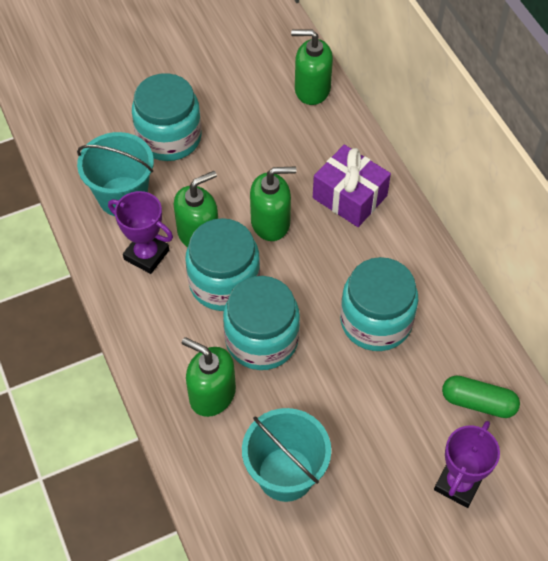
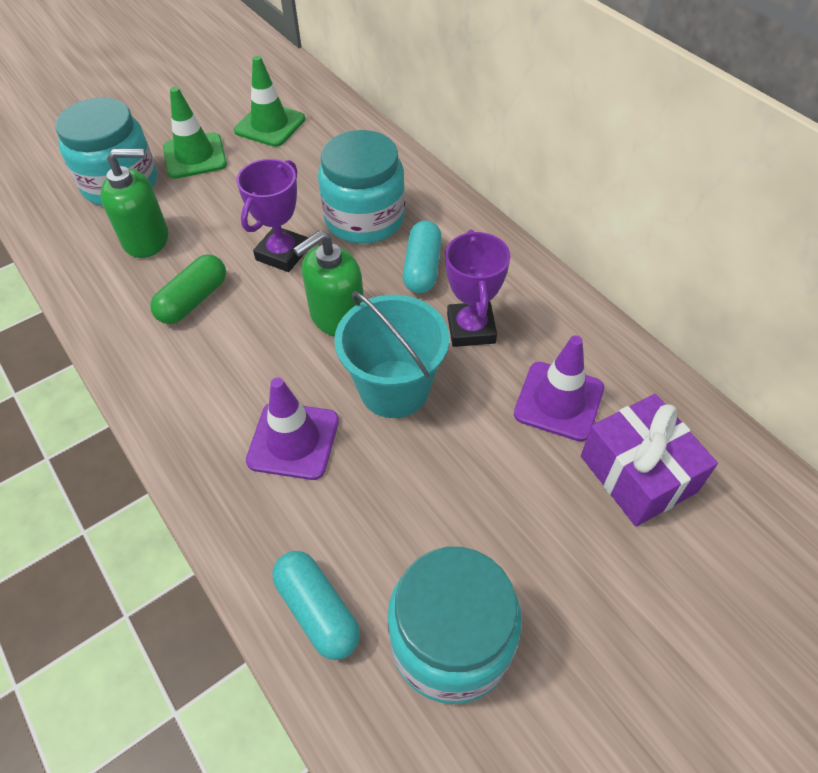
green soap dispenser: [173,171,218,248] [182,337,236,417] [250,166,296,241] [291,29,333,105] = 4 -> [100,148,168,258] [293,230,364,336] = 2
green traffic cone: none = 0 -> [163,87,227,179] [234,56,305,147] = 2
purple traffic cone: none = 0 -> [246,377,339,480] [514,335,604,441] = 2
turquoise bucket: [77,132,154,216] [242,408,331,502] = 2 -> [334,291,449,418] = 1
turquoise capsule: none = 0 -> [272,551,360,660] [403,221,442,293] = 2
turquoise jar: [132,73,202,161] [186,218,260,311] [223,276,300,370] [340,257,418,351] = 4 -> [55,97,157,206] [318,130,405,244] [387,547,522,704] = 3

